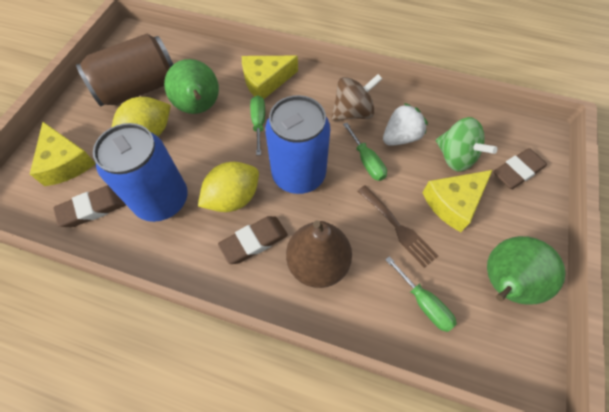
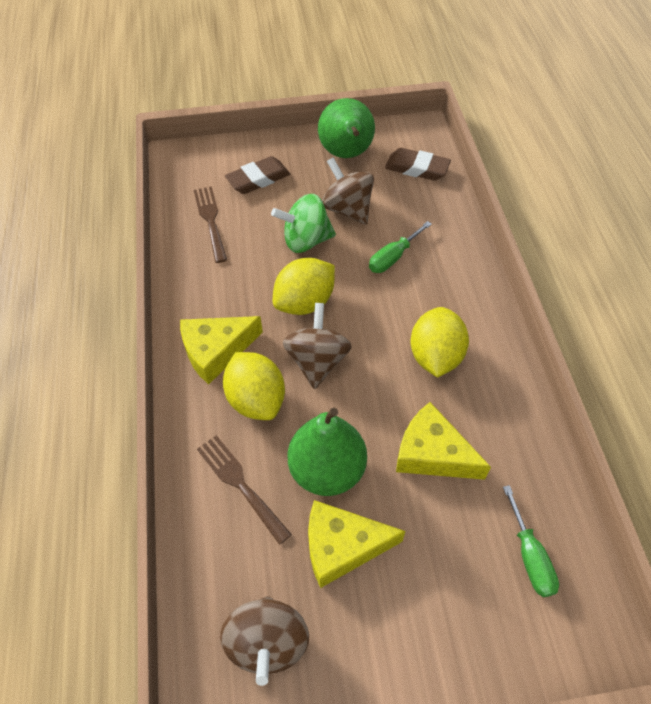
blue can: [93,123,188,222] [265,95,330,194] = 2 -> none = 0
brown can: [76,34,173,106] = 1 -> none = 0
brown eraser: [53,185,126,227] [218,216,288,264] [493,148,547,189] = 3 -> [225,156,290,194] [385,148,451,181] = 2
brown fork: [358,185,438,268] = 1 -> [194,186,227,263] [197,435,292,545] = 2
brown pear: [286,220,352,288] = 1 -> none = 0
brown spinning top: [331,74,382,121] = 1 -> [220,596,309,686] [283,303,352,389] [322,157,374,225] = 3
green screwdriver: [250,95,265,155] [343,123,387,181] [385,256,457,332] = 3 -> [369,221,432,273] [503,485,559,597] = 2
white strawberry: [383,103,428,146] = 1 -> none = 0
yellow lemon: [111,97,171,136] [198,162,259,212] = 2 -> [223,352,285,420] [273,258,335,315] [410,307,469,378] = 3

